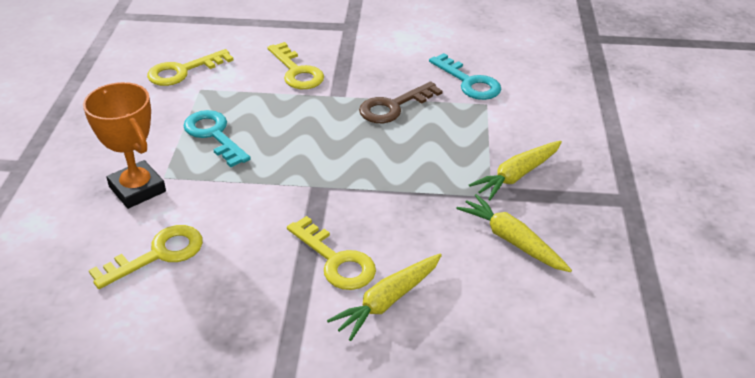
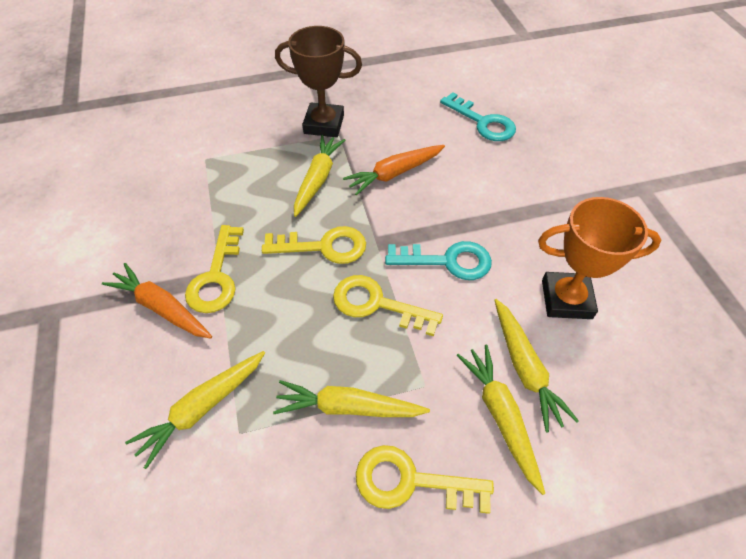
brown key: [359,81,442,123] = 1 -> none = 0
brown trophy: none = 0 -> [275,26,362,137] = 1
orange carrot: none = 0 -> [102,263,212,338] [343,145,445,196] = 2
yellow carrot: [327,254,442,341] [456,194,572,272] [469,141,562,200] = 3 -> [125,351,265,469] [273,380,430,417] [294,135,345,217] [456,345,545,495] [494,299,579,433] = 5

